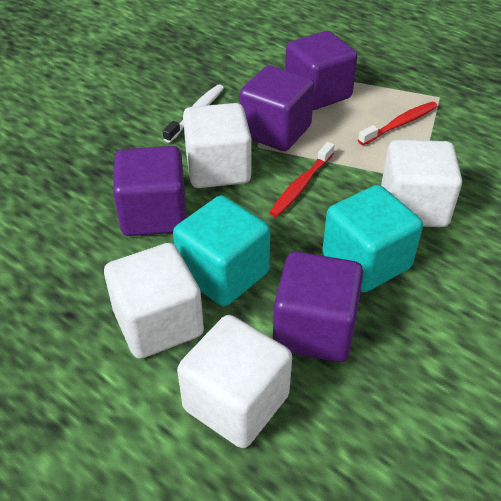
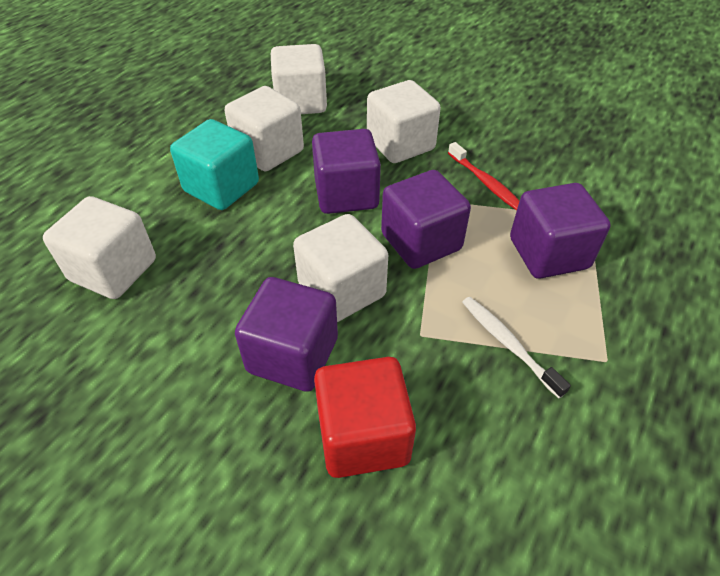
red cube: none = 0 -> [314,357,416,478] = 1
red toothbrush: [269,142,335,217] [358,102,438,145] = 2 -> [448,142,519,211] = 1
turquoise cube: [173,195,270,306] [322,185,423,292] = 2 -> [170,119,259,210] = 1
white cube: [104,243,204,359] [177,315,292,448] [183,103,251,188] [381,139,462,227] = 4 -> [43,196,156,299] [225,86,304,171] [271,44,327,114] [293,214,388,322] [367,80,441,163] = 5

